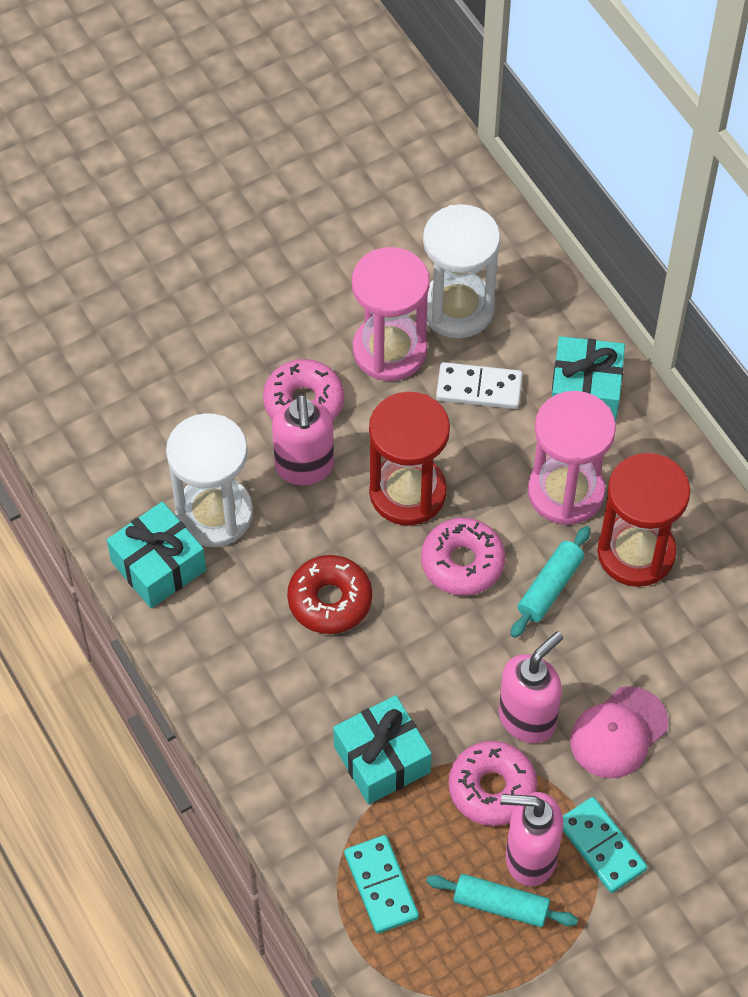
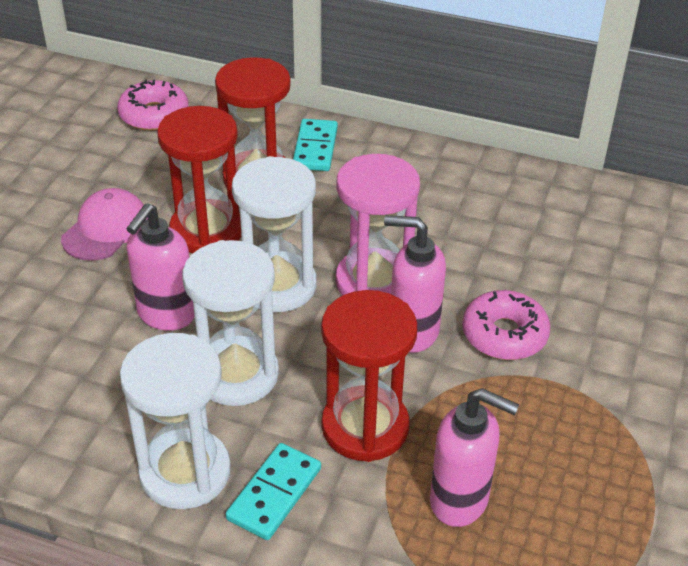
pink donut: [263,359,344,421] [421,518,505,595] [449,741,537,826] = 3 -> [117,79,189,131] [462,290,550,360] = 2
pink hourglass: [352,247,430,381] [528,391,616,525] = 2 -> [336,154,420,296] = 1
red donut: [287,555,372,634] = 1 -> none = 0
red hourglass: [369,392,450,526] [597,453,690,587] = 2 -> [157,106,241,253] [215,57,291,187] [321,290,417,462] = 3
turquoise gift: [107,502,206,608] [333,695,432,804] [552,336,625,423] = 3 -> none = 0
turquoise rolling pin: [426,874,578,927] [511,526,591,638] = 2 -> none = 0
white domino: [436,362,523,409] = 1 -> none = 0
white hourglass: [166,413,253,547] [423,204,500,338] = 2 -> [120,333,231,509] [182,240,279,406] [232,156,316,312] = 3

